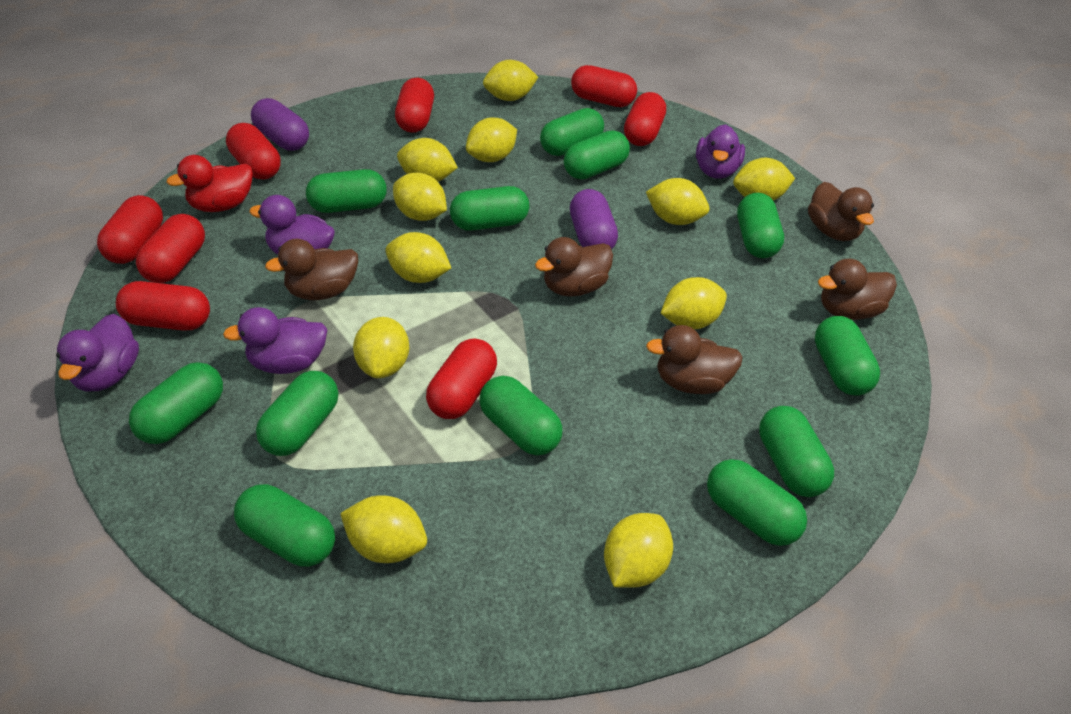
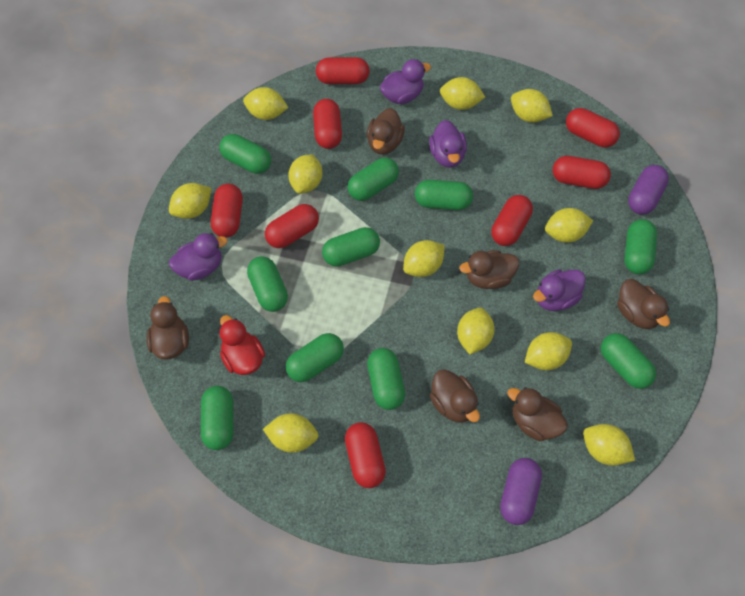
brown duck: [265,239,358,300] [535,237,613,297] [646,325,743,394] [808,182,874,241] [818,258,897,320] = 5 -> [147,296,189,359] [367,108,405,154] [430,369,480,423] [459,250,519,289] [507,387,568,441] [617,279,670,329] = 6
green capsule: [129,362,223,444] [234,484,335,567] [256,371,338,456] [306,169,387,213] [450,186,529,231] [479,376,562,455] [540,108,604,156] [564,130,630,180] [707,459,807,546] [737,193,784,258] [759,406,834,497] [815,316,880,396] = 12 -> [201,386,233,450] [219,134,271,174] [247,256,288,312] [286,333,344,382] [322,227,380,267] [348,158,399,201] [367,348,405,410] [415,180,473,210] [601,333,656,389] [624,219,657,274] = 10

